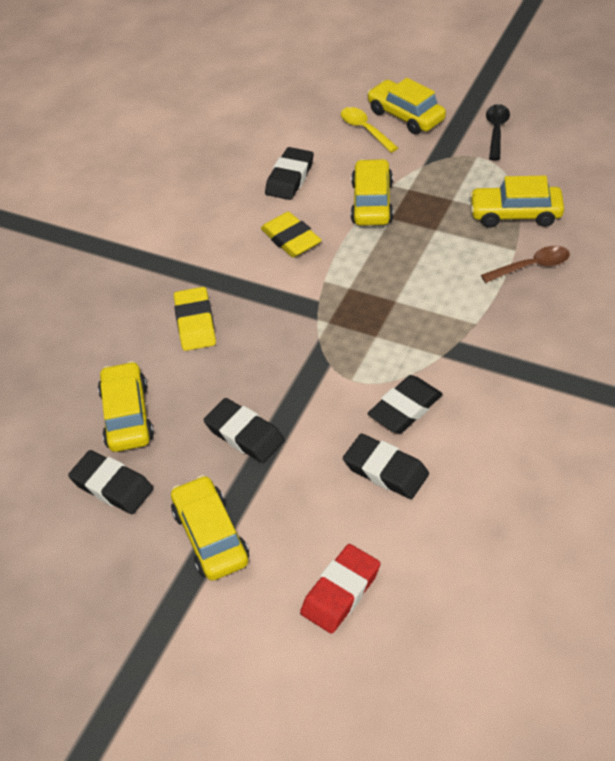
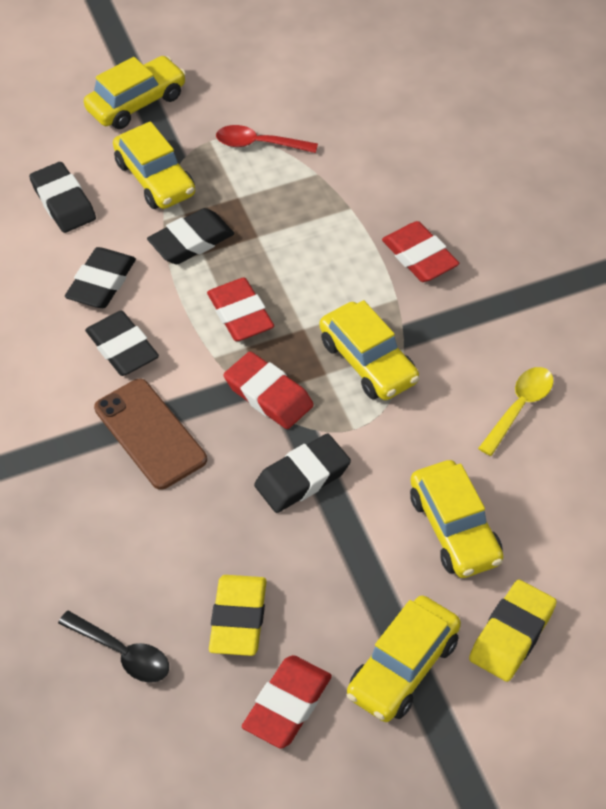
brown phone: none = 0 -> [94,379,207,490] = 1
brown spoon: [481,246,570,283] = 1 -> none = 0
red eraser: [300,544,380,634] = 1 -> [207,277,274,341] [224,351,314,429] [242,655,332,749] [382,221,459,282] = 4
red spoon: none = 0 -> [216,125,318,153] = 1

